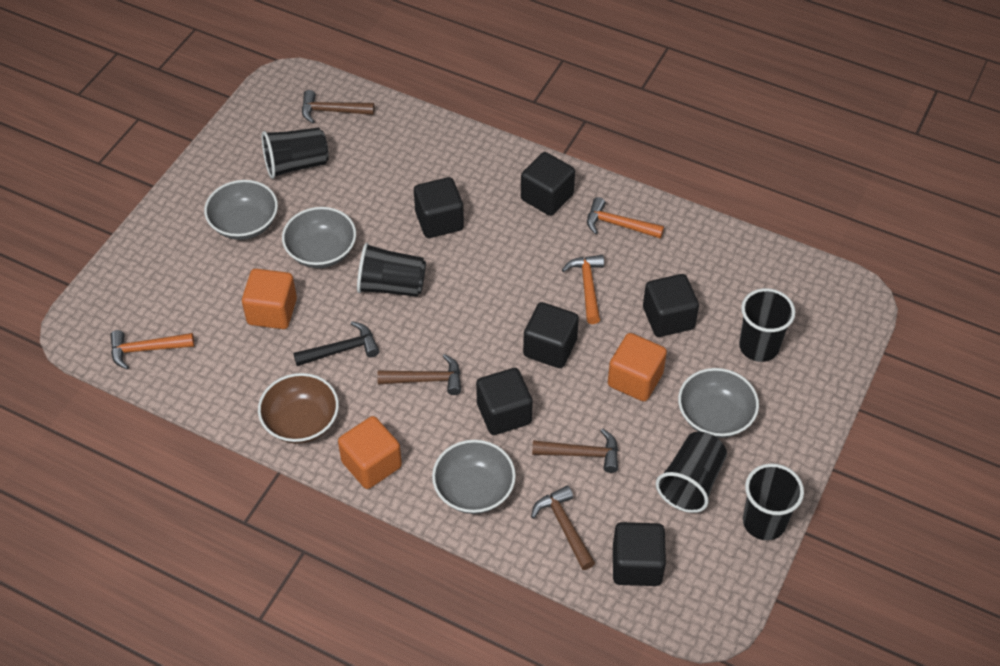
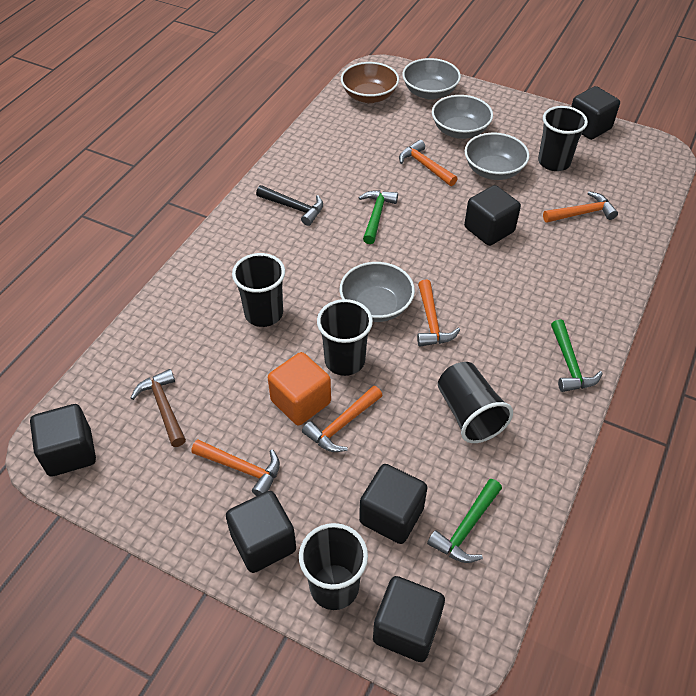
brown hammer: [302,90,375,123] [377,354,461,395] [531,485,595,570] [532,429,618,473] = 4 -> [131,369,186,447] = 1
green hammer: none = 0 -> [359,190,398,244] [427,479,502,563] [551,319,603,392] = 3
orange cube: [242,269,297,329] [338,416,402,489] [608,333,667,401] = 3 -> [268,352,331,425] = 1
orange hammer: [110,330,194,369] [562,255,604,324] [587,197,664,239] = 3 -> [191,440,280,496] [302,386,383,452] [399,140,457,186] [417,279,460,347] [543,192,618,222] = 5

